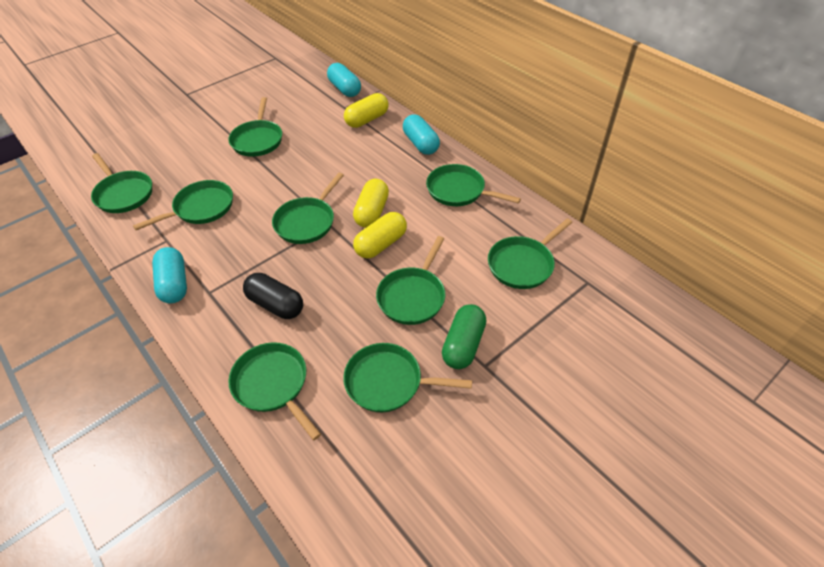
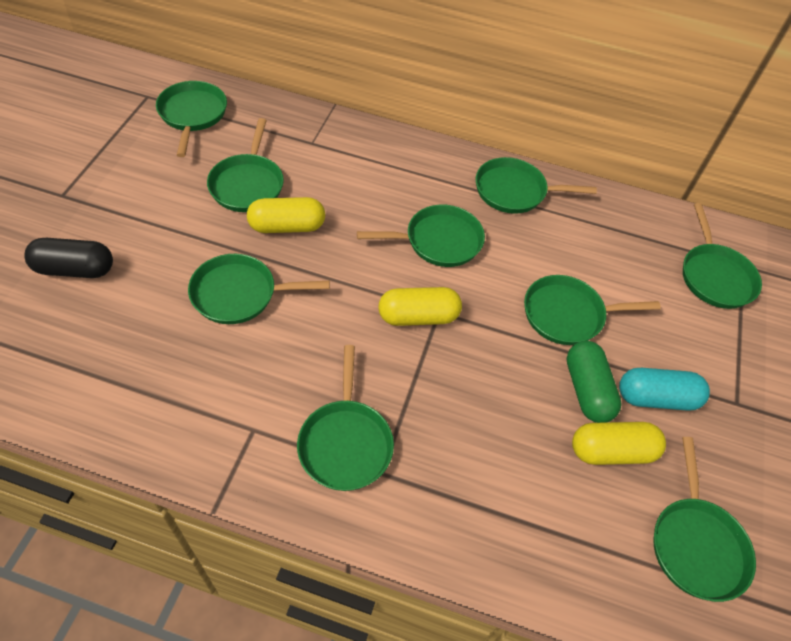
turquoise capsule: [152,247,187,304] [327,63,361,97] [403,114,440,155] = 3 -> [619,368,710,410] = 1

